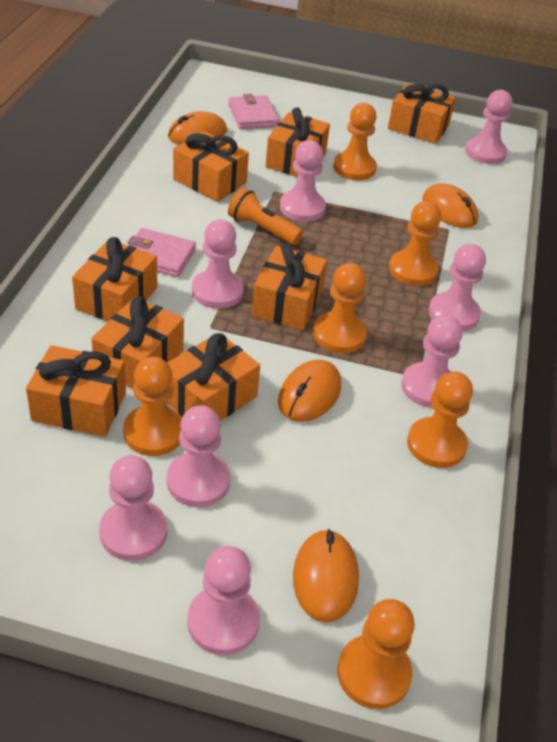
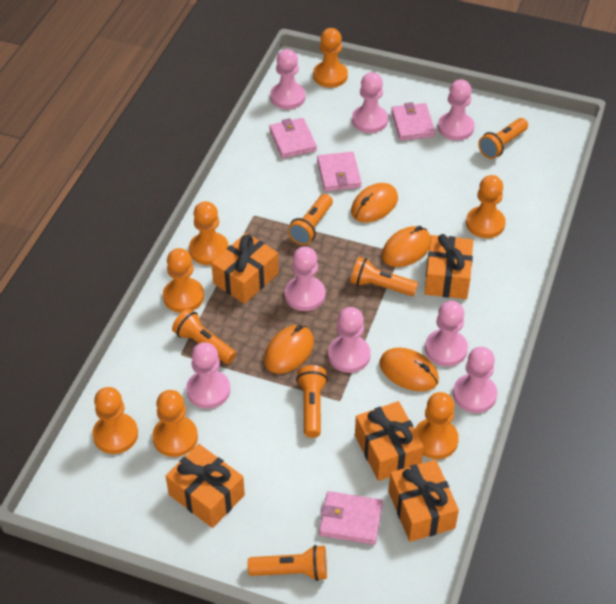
orange flashlight: [228,188,303,245] = 1 -> [172,309,236,364] [248,545,327,581] [288,194,333,245] [296,365,328,438] [350,257,418,296] [478,118,528,159] = 6
orange gift: [26,345,126,437] [72,237,157,321] [91,296,184,388] [166,333,260,421] [173,131,249,202] [252,243,327,331] [265,107,330,177] [388,83,456,144] = 8 -> [166,444,245,528] [211,233,279,304] [355,401,424,481] [388,460,459,542] [424,234,473,299] = 5
orange pawn: [123,357,182,456] [313,263,367,353] [333,103,377,180] [337,599,415,709] [389,201,441,286] [407,371,473,468] = 6 -> [92,387,138,454] [152,390,198,457] [163,248,204,313] [189,201,229,265] [313,28,348,88] [415,392,459,459] [466,175,506,238] = 7
pink wallet: [127,228,196,277] [228,94,279,129] = 2 -> [269,118,317,158] [317,152,362,191] [319,491,383,545] [391,102,435,141] = 4

